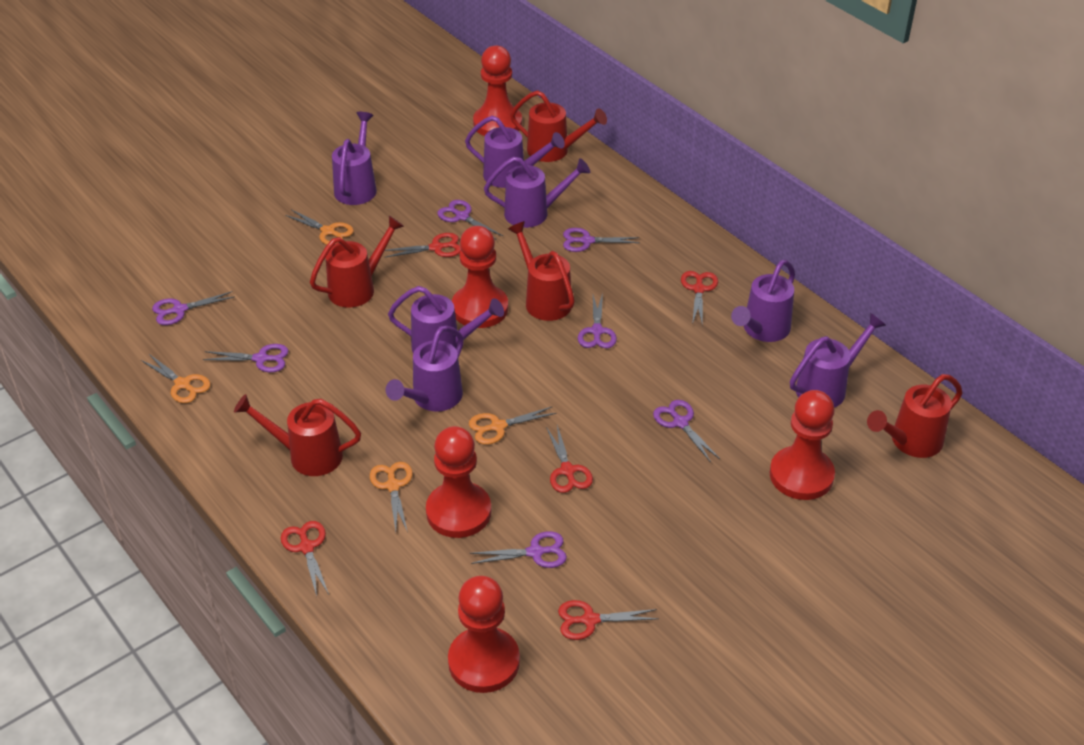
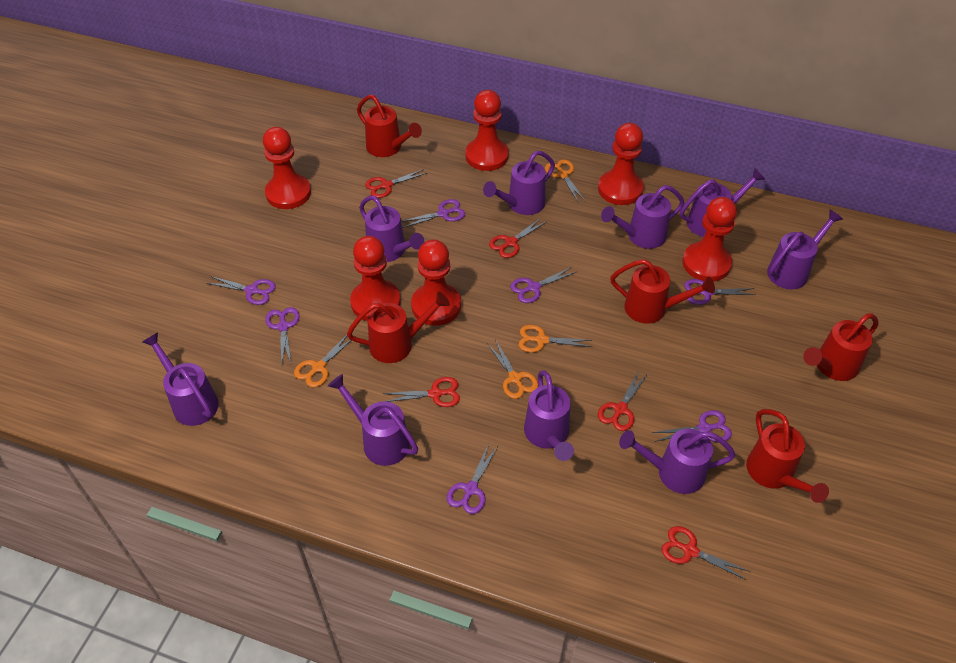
purple watering can: [332,112,377,205] [386,325,464,411] [388,286,504,353] [465,116,565,188] [484,157,590,228] [731,260,795,342] [790,313,886,408] = 7 -> [142,332,219,426] [328,374,418,466] [359,196,424,262] [483,151,555,215] [524,371,574,461] [601,185,684,249] [619,429,736,494] [680,168,765,237] [767,210,843,289] = 9
red pawn: [426,426,491,538] [448,576,520,693] [452,226,508,328] [473,46,522,136] [770,390,835,500] = 5 -> [263,127,311,209] [350,236,401,321] [411,239,461,326] [465,90,509,171] [598,123,644,205] [682,197,737,281] = 6

